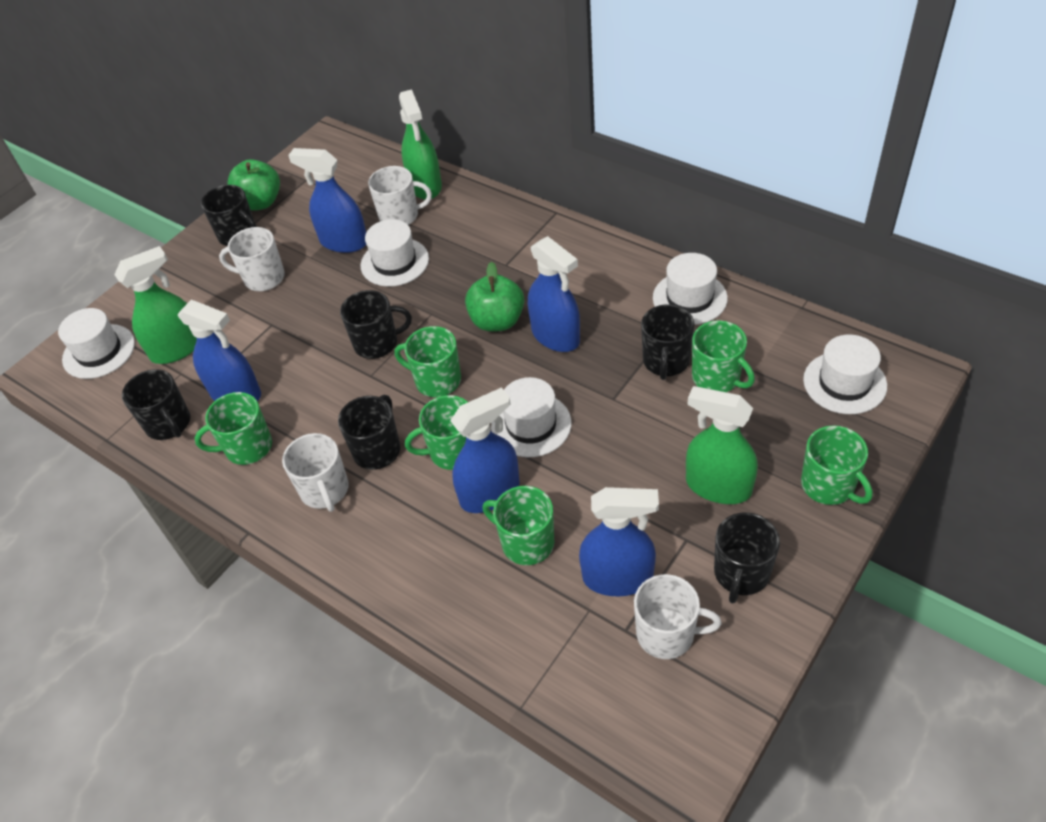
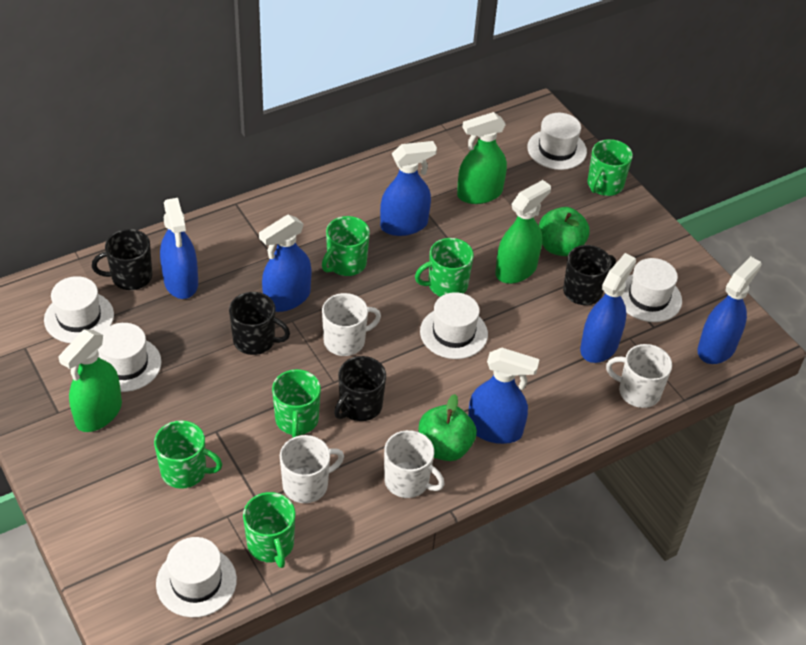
black mug: [122,369,190,440] [201,185,257,246] [338,394,400,470] [340,290,412,359] [641,305,695,380] [714,513,780,604] = 6 -> [92,229,152,290] [229,292,290,355] [334,356,386,421] [563,245,616,305] = 4
blue spray bottle: [178,299,261,401] [288,148,366,253] [450,388,520,513] [528,236,580,352] [579,487,659,597] = 5 -> [160,198,198,299] [259,214,311,312] [380,141,437,236] [468,348,540,444] [580,253,636,363] [698,256,761,364] = 6
white hat: [58,308,135,379] [360,219,429,287] [491,377,571,457] [653,253,728,325] [803,335,887,414] = 5 -> [44,276,114,343] [98,323,162,392] [156,537,237,617] [420,292,488,359] [527,113,587,170] [621,258,682,322] = 6

